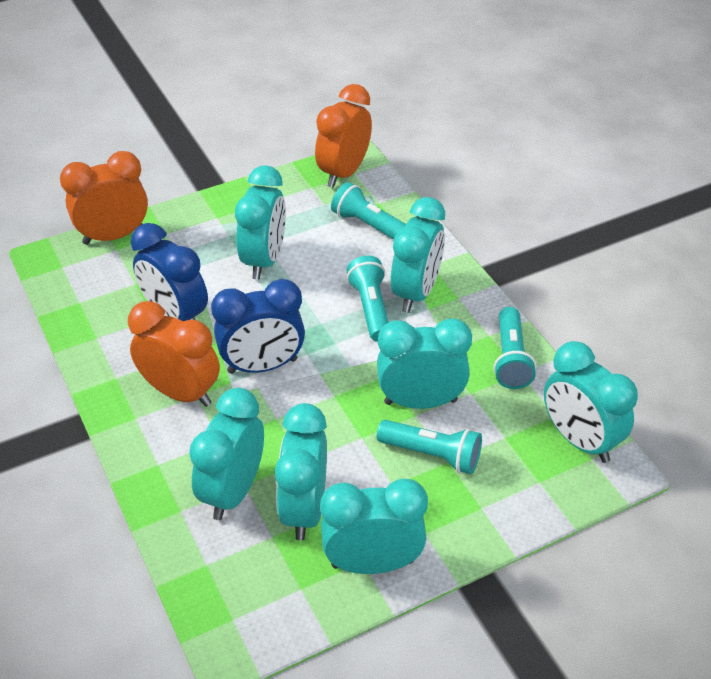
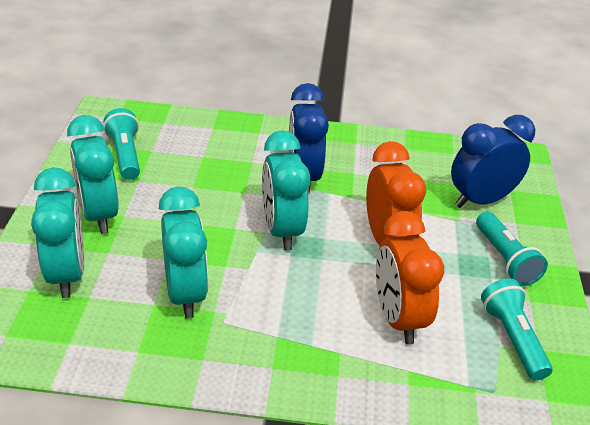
orange clock: [60,151,148,245] [128,301,220,407] [315,84,372,188] = 3 -> [366,141,426,245] [376,211,444,345] = 2
turquoise clock: [189,388,264,520] [235,165,286,280] [275,403,327,541] [320,479,428,574] [377,318,472,409] [391,197,445,313] [544,341,638,463] = 7 -> [31,167,84,298] [67,115,119,234] [159,186,208,319] [262,130,310,251] = 4
turquoise flashlight: [331,182,406,240] [346,256,388,342] [377,420,482,474] [493,307,536,389] = 4 -> [103,108,140,180] [476,212,548,286] [481,278,552,380] = 3

